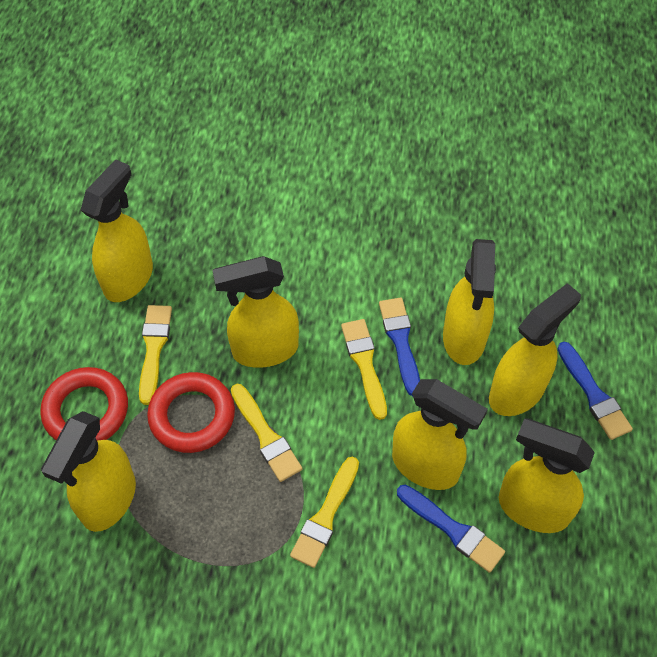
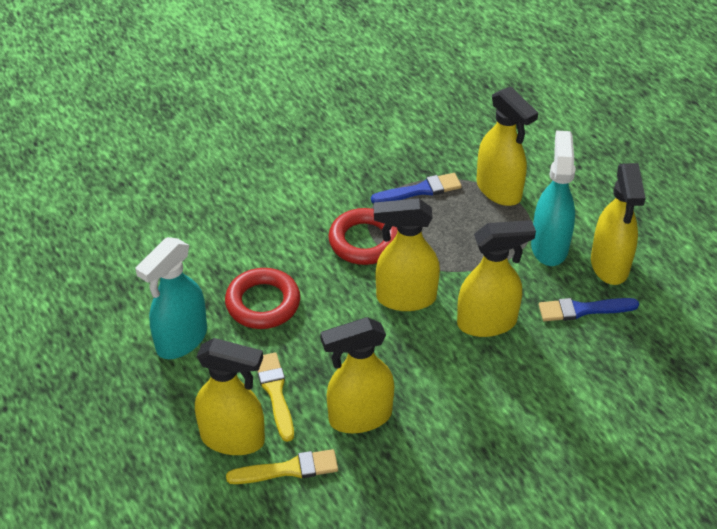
blue brush: [379,298,420,396] [397,485,505,573] [557,342,633,440] = 3 -> [371,173,462,203] [539,298,639,321] = 2
turquoise spray bottle: none = 0 -> [135,237,207,359] [531,130,576,266] = 2
yellow brush: [139,305,172,405] [231,384,302,482] [290,456,359,568] [341,319,387,420] = 4 -> [226,449,338,484] [258,352,294,442] = 2
yellow spray bottle: [41,411,136,532] [81,159,153,302] [213,256,299,368] [392,379,488,490] [443,239,496,365] [489,283,581,416] [499,418,595,533] = 7 -> [195,338,265,455] [320,317,394,433] [374,198,440,311] [457,220,536,337] [477,87,538,206] [591,163,646,285] = 6

